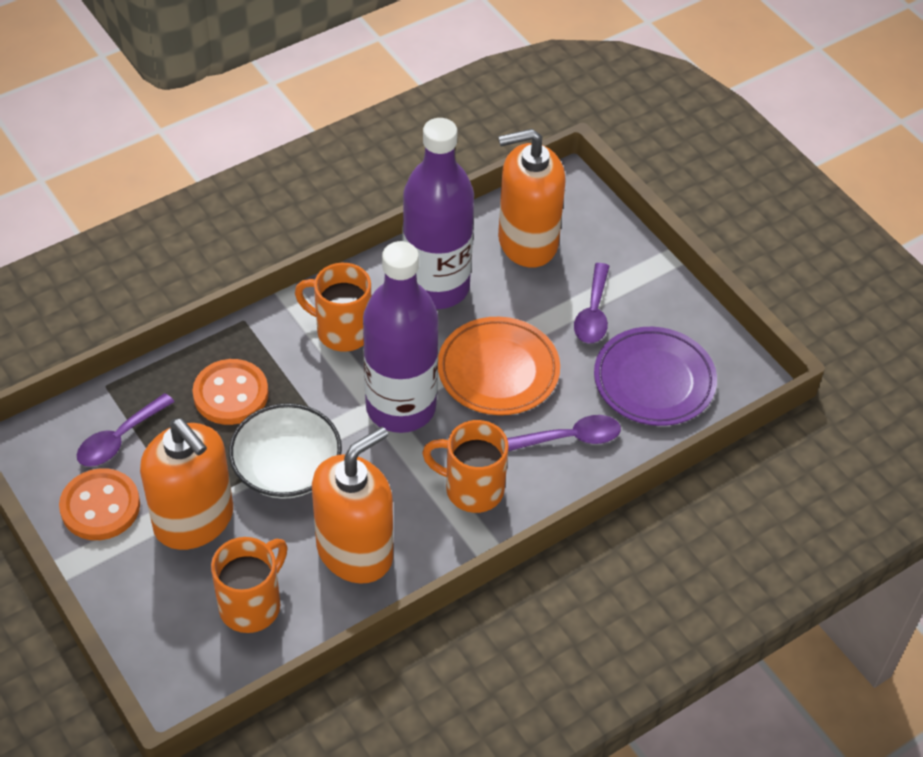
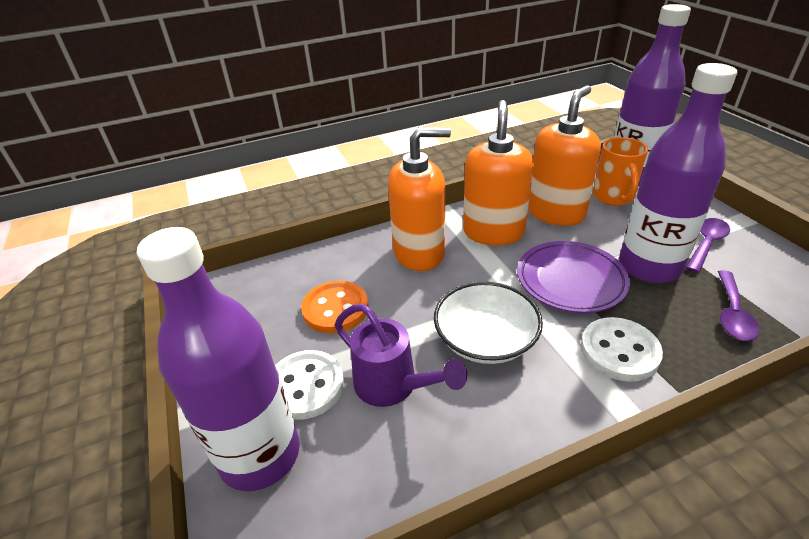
orange button: [59,468,140,540] [193,359,269,425] = 2 -> [301,281,369,334] = 1
orange mug: [211,537,287,633] [295,263,371,352] [422,420,509,513] = 3 -> [593,137,648,206] = 1
orange plate: [438,317,560,415] = 1 -> none = 0
purple bottle: [363,241,439,433] [403,118,474,309] = 2 -> [137,227,300,491] [614,4,691,186] [619,63,737,283] = 3
purple spoon: [77,393,174,467] [507,415,621,451] [574,263,609,343] = 3 -> [685,218,730,273] [718,270,759,341] = 2
purple watering can: none = 0 -> [335,304,467,407] = 1
white button: none = 0 -> [275,350,344,420] [581,317,663,382] = 2

